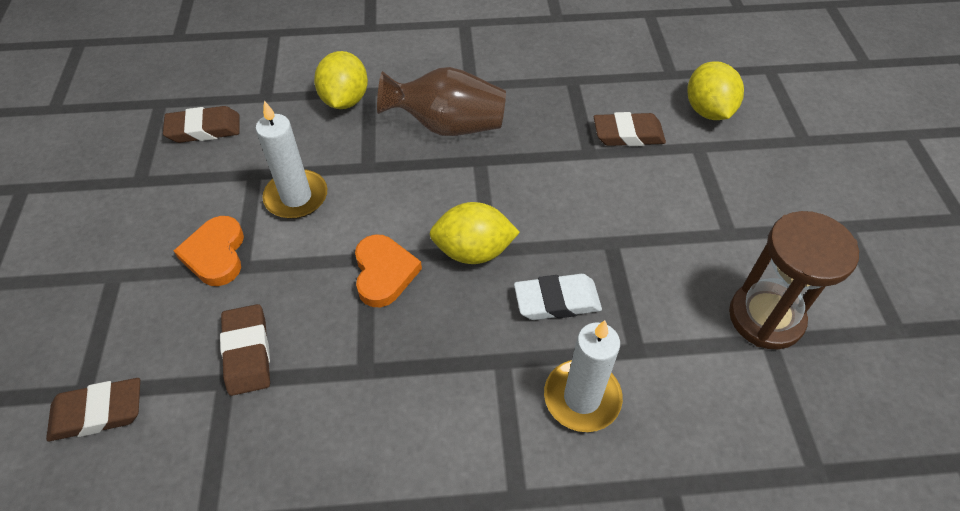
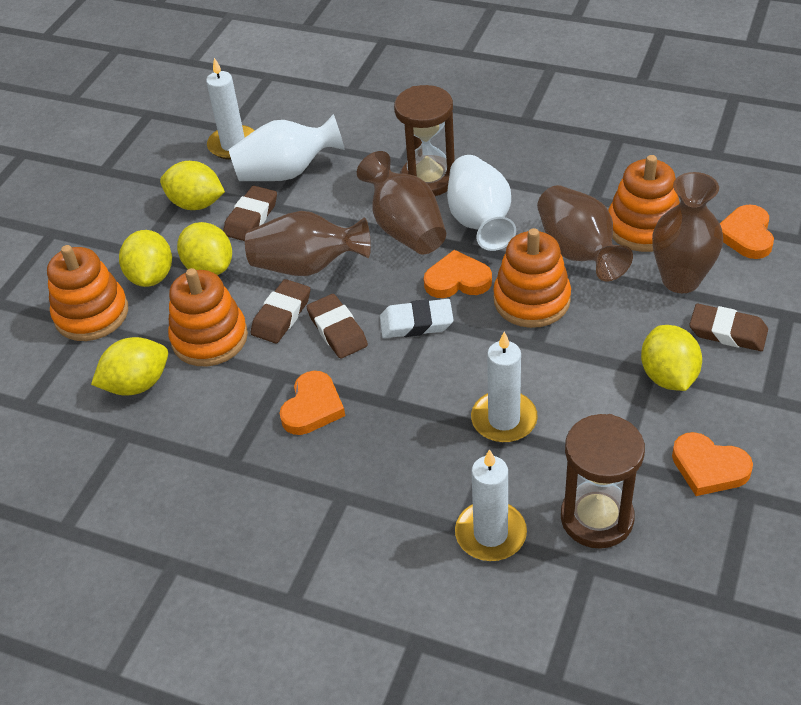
brown hourglass: [729,211,859,349] = 1 -> [394,85,455,196] [561,414,645,549] = 2
brown vase: [377,67,506,136] = 1 -> [245,211,371,276] [357,151,446,255] [537,185,633,281] [652,172,723,293] = 4
orange heart: [174,216,244,286] [355,234,422,307] = 2 -> [279,371,345,435] [424,250,492,298] [672,432,753,496] [720,204,774,259] = 4
orange stacking toy: none = 0 -> [47,245,128,341] [168,268,248,366] [493,228,571,328] [608,155,680,252] = 4
white candle: [256,101,327,219] [544,320,623,432] = 2 -> [206,58,255,160] [455,449,527,561] [471,332,538,443] = 3
white vase: none = 0 -> [229,114,345,181] [447,155,516,251] = 2
yellow lemon: [314,51,368,109] [430,202,520,264] [687,61,744,120] = 3 -> [91,337,168,396] [119,230,172,287] [160,161,225,210] [177,222,232,275] [641,325,702,391] = 5

